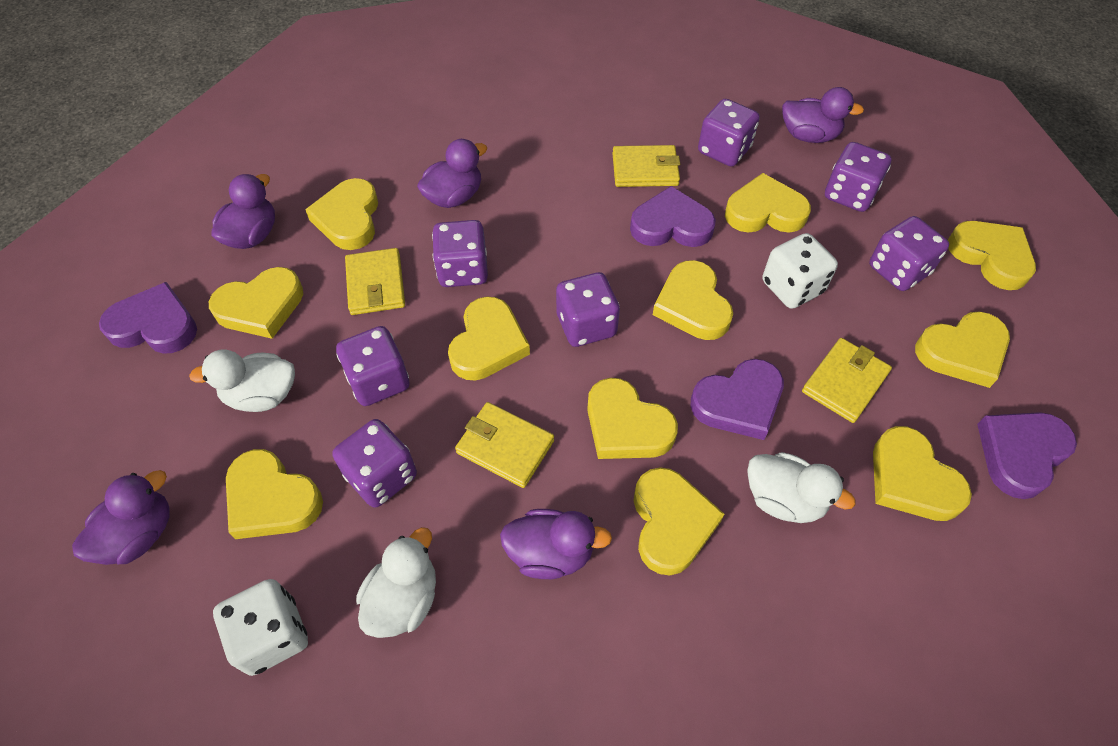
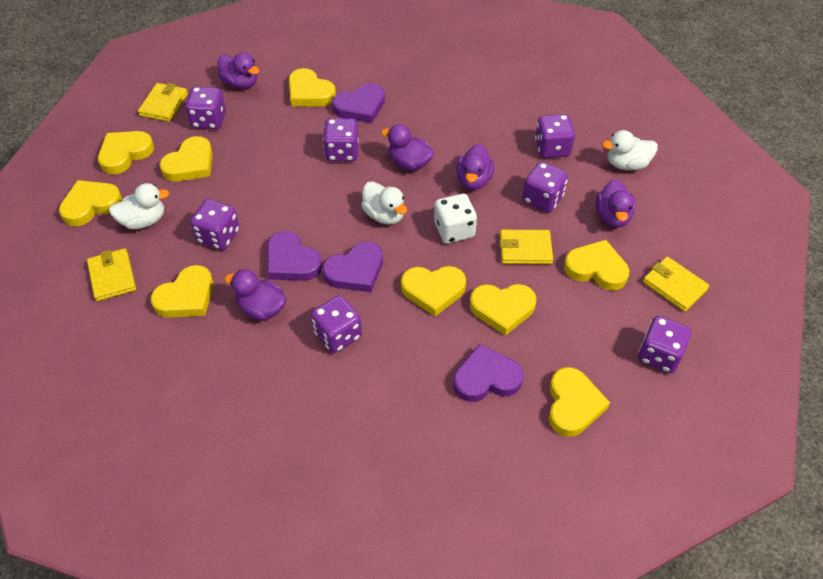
white dice: [213,579,308,676] [762,233,838,309] = 2 -> [434,194,477,243] = 1
yellow heart: [209,267,303,339] [226,449,323,539] [305,178,378,250] [448,297,530,381] [587,378,678,459] [633,468,725,575] [653,260,733,340] [725,173,811,233] [873,426,972,521] [915,312,1010,388] [948,221,1036,290] = 11 -> [59,180,122,226] [98,131,154,174] [151,265,213,318] [159,136,213,181] [289,68,336,106] [401,266,466,316] [470,284,537,336] [549,367,610,437] [564,240,629,291] = 9

